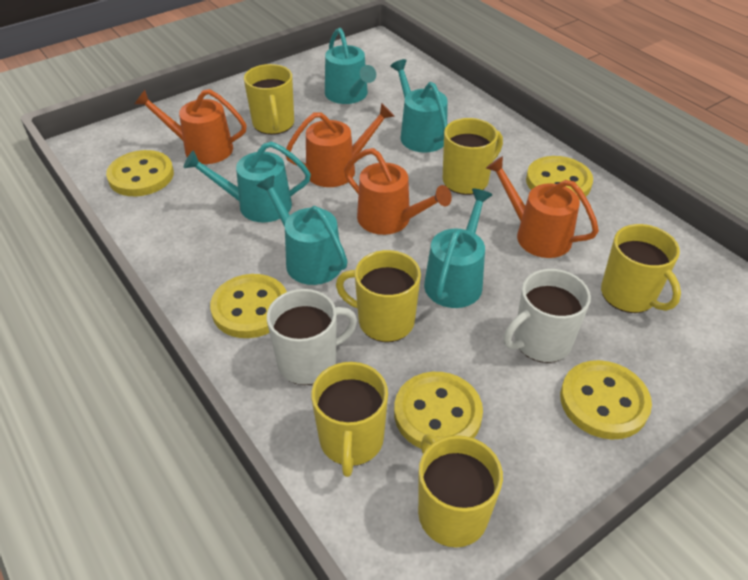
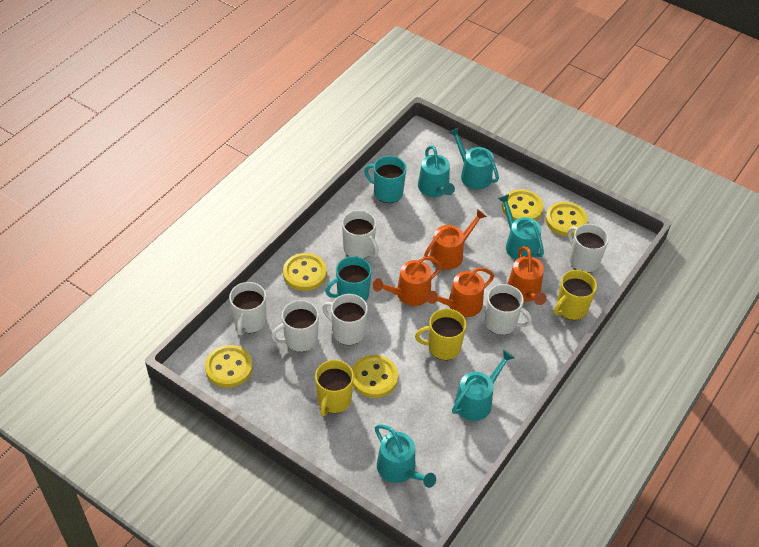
turquoise mug: none = 0 -> [325,256,372,302] [364,156,407,203] = 2
white mug: [267,289,357,385] [504,269,591,363] = 2 -> [229,282,266,335] [271,300,319,352] [322,294,368,345] [342,210,379,259] [485,284,532,335] [568,224,609,273] = 6
yellow mug: [244,64,294,135] [311,362,388,477] [336,250,421,342] [418,434,503,547] [443,118,503,195] [601,224,681,313] = 6 -> [315,360,354,416] [415,309,466,360] [554,270,597,320] = 3

